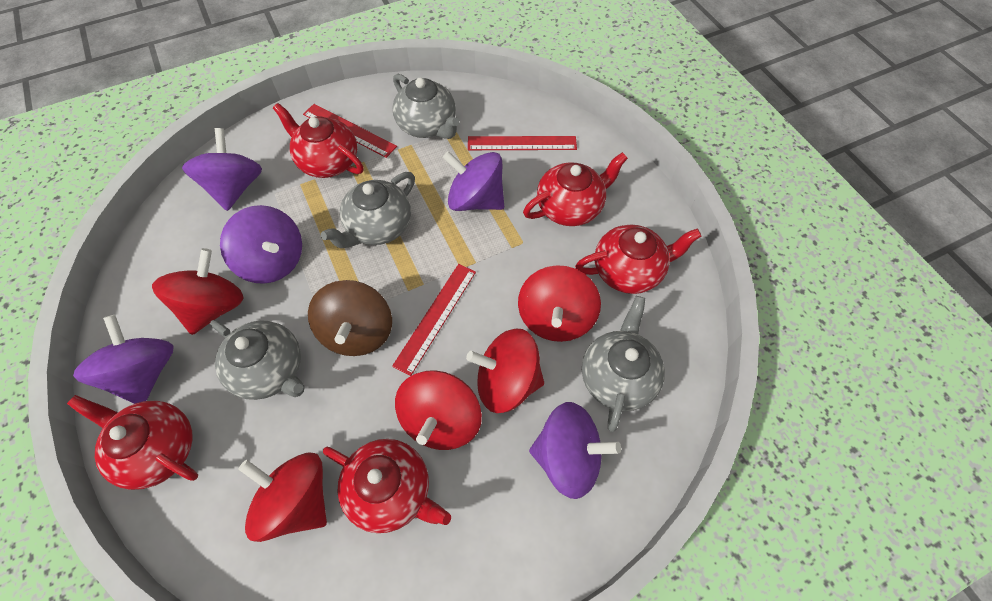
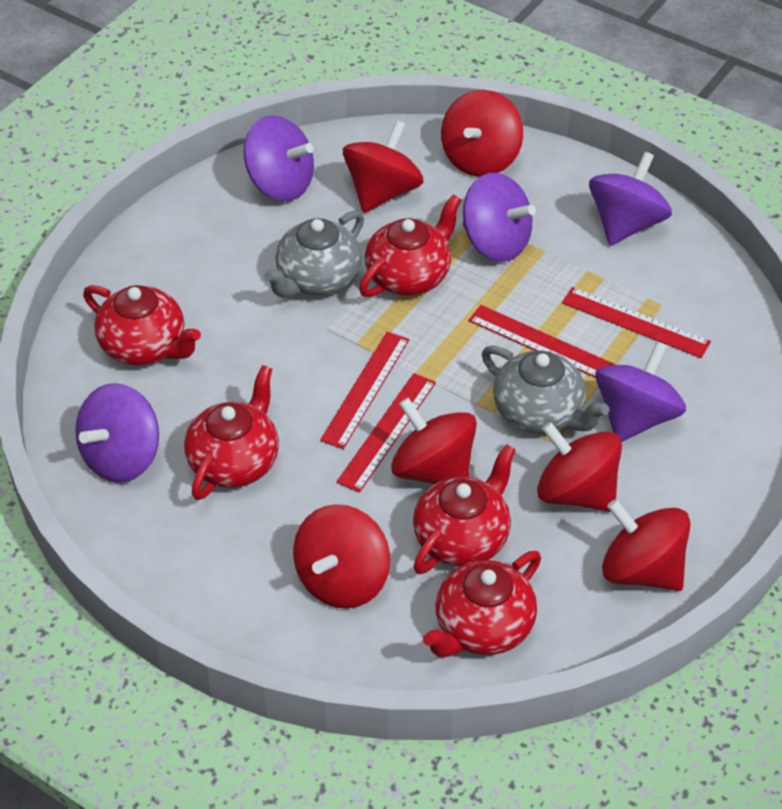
brown spinning top: [308,280,392,356] = 1 -> none = 0
grey teapot: [210,320,305,400] [321,172,415,248] [392,74,459,139] [582,296,665,432] = 4 -> [264,210,364,298] [482,346,609,434] = 2
red ruler: [303,104,397,158] [392,264,476,376] [468,136,577,150] = 3 -> [320,332,409,449] [336,373,436,493] [468,305,615,378] [562,287,711,358] = 4
red spinning top: [152,248,244,335] [238,452,327,542] [395,370,482,450] [466,329,544,413] [518,265,601,342] = 5 -> [293,504,390,609] [343,120,424,213] [391,398,477,484] [441,90,523,177] [537,422,622,512] [602,499,691,591] = 6

